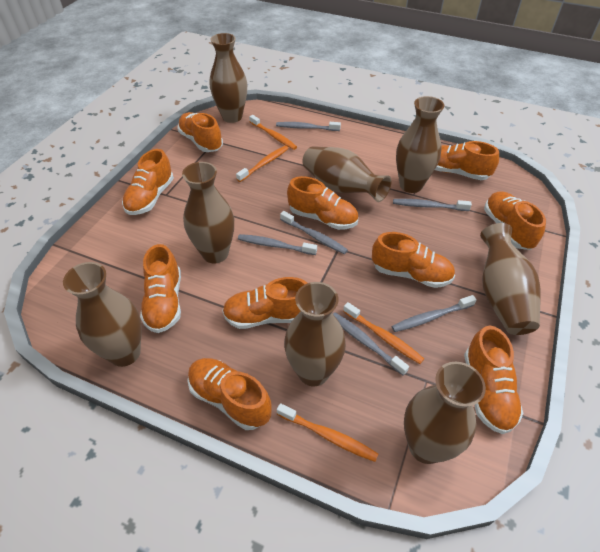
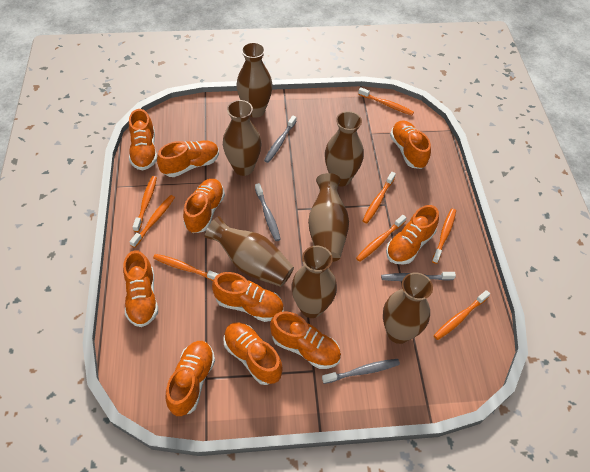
brown vase: [63,262,142,367] [182,162,234,263] [210,33,247,123] [284,282,346,386] [302,146,392,202] [396,96,444,193] [404,362,486,464] [480,223,541,335] = 8 -> [205,216,294,287] [223,100,261,176] [237,42,273,118] [291,246,337,318] [308,173,349,262] [325,111,364,186] [383,272,433,344] = 7
grey toothbrush: [238,234,317,255] [276,122,341,131] [280,211,348,254] [333,312,409,376] [392,295,477,332] [393,199,472,211] = 6 -> [255,183,281,241] [264,116,296,163] [322,359,400,384] [381,272,456,281] = 4
orange toothbrush: [236,146,289,182] [249,115,297,150] [277,403,378,462] [343,302,424,364] = 4 -> [129,195,175,248] [133,176,157,232] [153,254,218,281] [356,215,407,262] [358,87,414,115] [363,172,396,223] [432,209,456,264] [434,290,490,340] = 8

